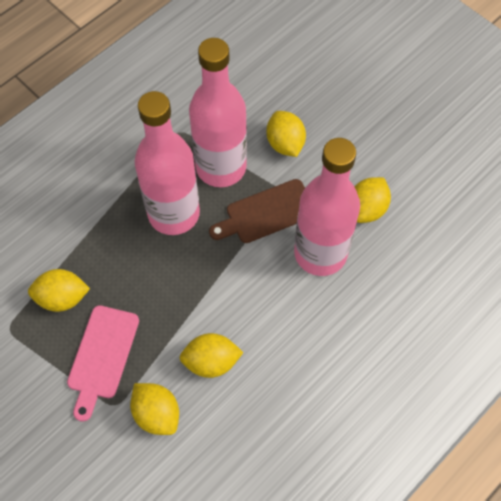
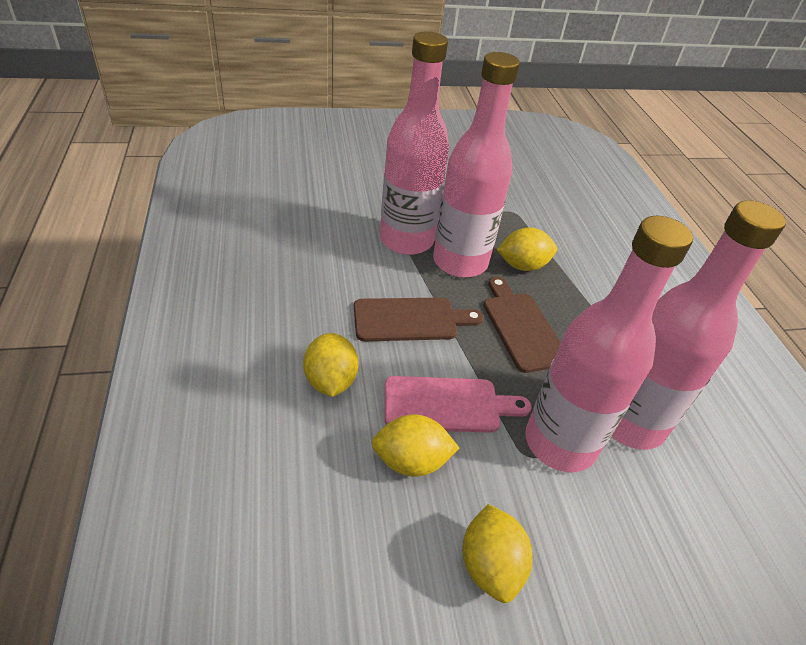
brown cutting board: [209,179,305,243] = 1 -> [354,298,484,341] [484,277,561,373] = 2
pink bottle: [135,91,200,235] [189,38,247,187] [294,138,360,276] = 3 -> [380,31,449,255] [433,52,520,278] [525,216,693,472] [611,200,786,450] = 4
yellow lemon: [28,269,90,312] [130,383,179,435] [179,333,244,378] [266,111,306,157] [355,177,391,223] = 5 -> [303,333,359,397] [371,414,459,477] [462,504,533,603] [497,227,557,271] = 4

